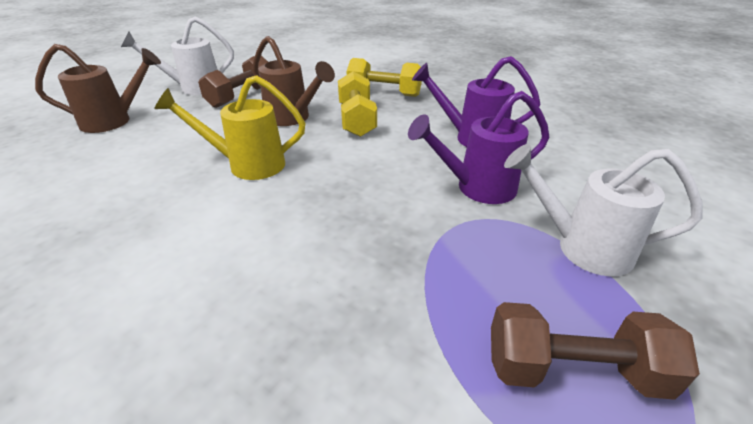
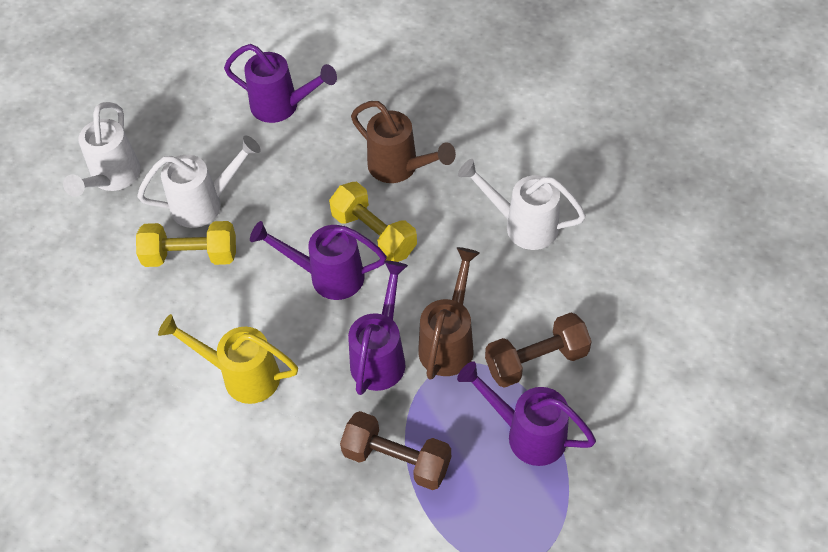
purple watering can: [408,91,549,204] [412,56,540,147] = 2 -> [224,44,337,123] [250,221,387,300] [348,261,408,395] [457,361,596,466] = 4
white watering can: [121,17,234,95] [504,144,702,276] = 2 -> [63,102,141,197] [137,136,261,228] [458,159,586,250] = 3

